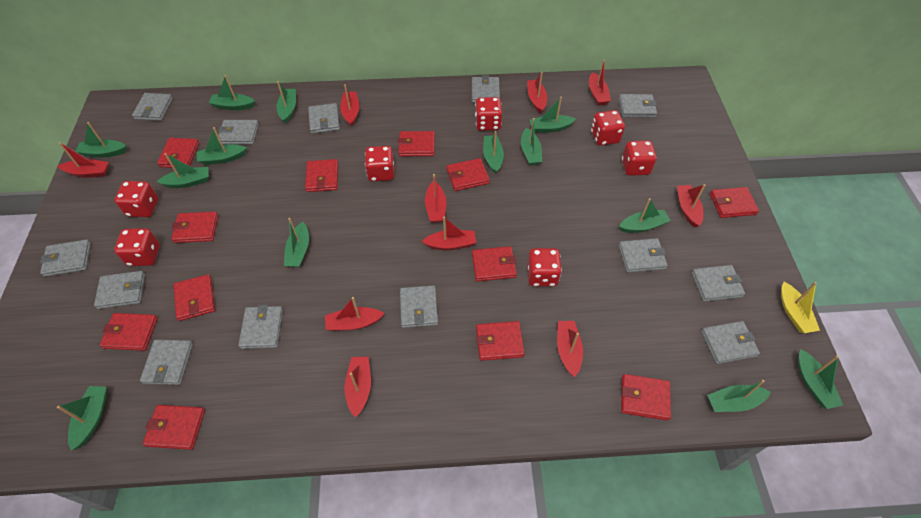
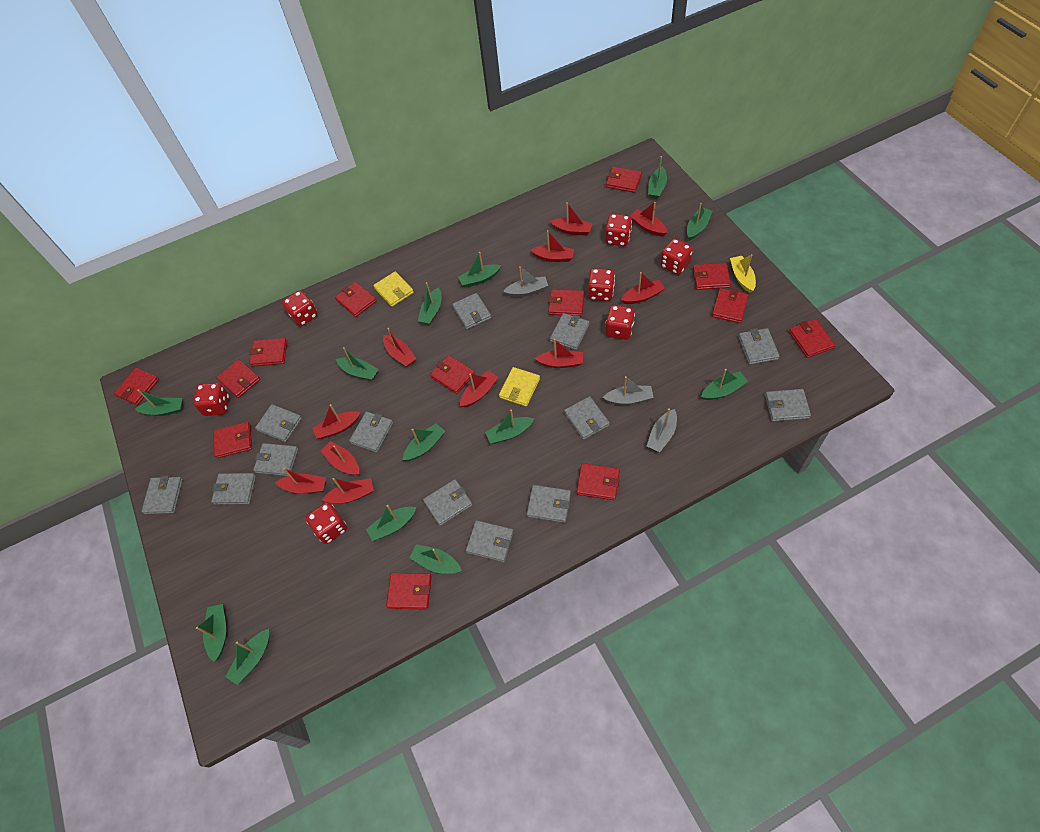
grey boat: none = 0 -> [503,266,548,297] [602,376,654,405] [647,408,677,452] = 3
red boat: [58,142,109,178] [325,297,385,331] [340,84,360,127] [345,357,371,417] [422,217,476,250] [425,174,446,223] [527,72,547,114] [557,321,583,377] [589,60,611,106] [677,184,706,228] = 10 -> [275,468,326,493] [312,404,360,439] [320,441,359,475] [322,478,374,504] [383,328,416,367] [460,370,498,408] [530,230,574,262] [535,339,583,368] [550,202,593,236] [621,272,665,304] [630,202,668,237] = 11
red wallet: [100,313,158,351] [143,405,205,450] [157,138,199,168] [171,212,218,243] [173,274,215,321] [305,159,338,192] [398,131,435,156] [446,158,490,191] [472,246,517,281] [476,321,525,361] [621,374,671,421] [710,187,759,218] = 12 -> [114,368,159,406] [213,422,252,458] [216,359,261,398] [249,338,287,367] [335,282,376,317] [386,573,432,610] [430,355,475,394] [548,289,585,316] [576,463,620,500] [606,167,642,193] [693,263,731,290] [712,288,749,323] [789,319,835,358] = 13
yellow wallet: none = 0 -> [373,271,414,307] [499,367,540,406] = 2

